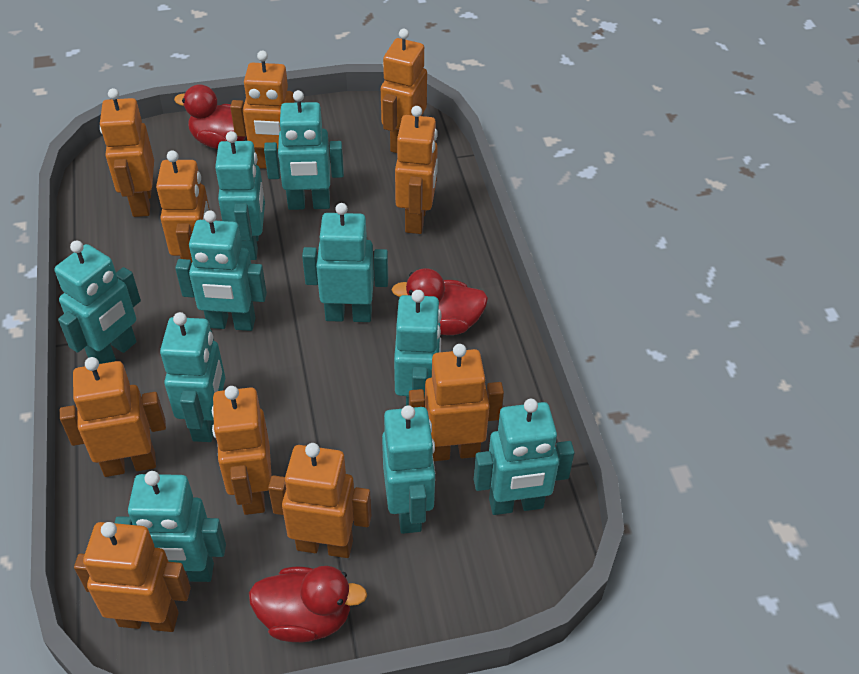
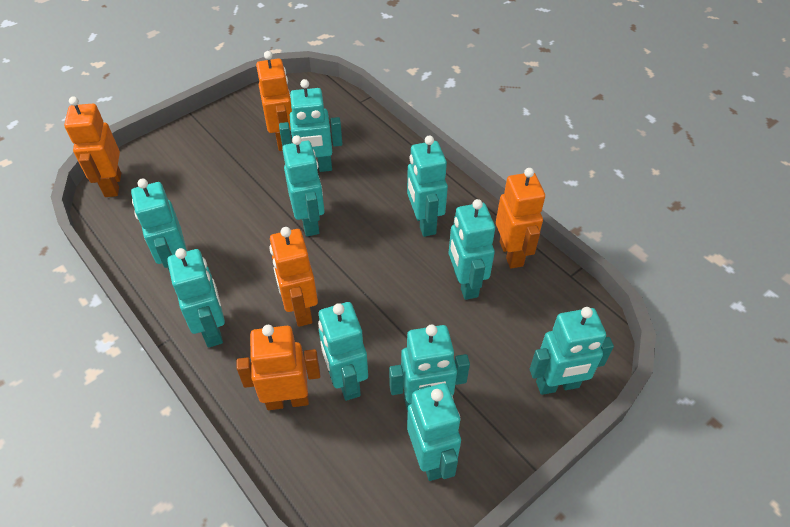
orange robot: [60,357,166,477] [74,522,191,632] [100,88,154,217] [156,150,210,263] [212,386,272,515] [230,51,295,169] [268,443,372,558] [381,29,427,153] [395,106,438,234] [409,344,504,461] = 10 -> [64,96,121,197] [237,325,321,410] [256,51,292,151] [269,227,318,327] [496,168,545,269] = 5
red duck: [174,84,247,149] [249,566,367,642] [391,268,488,335] = 3 -> none = 0

